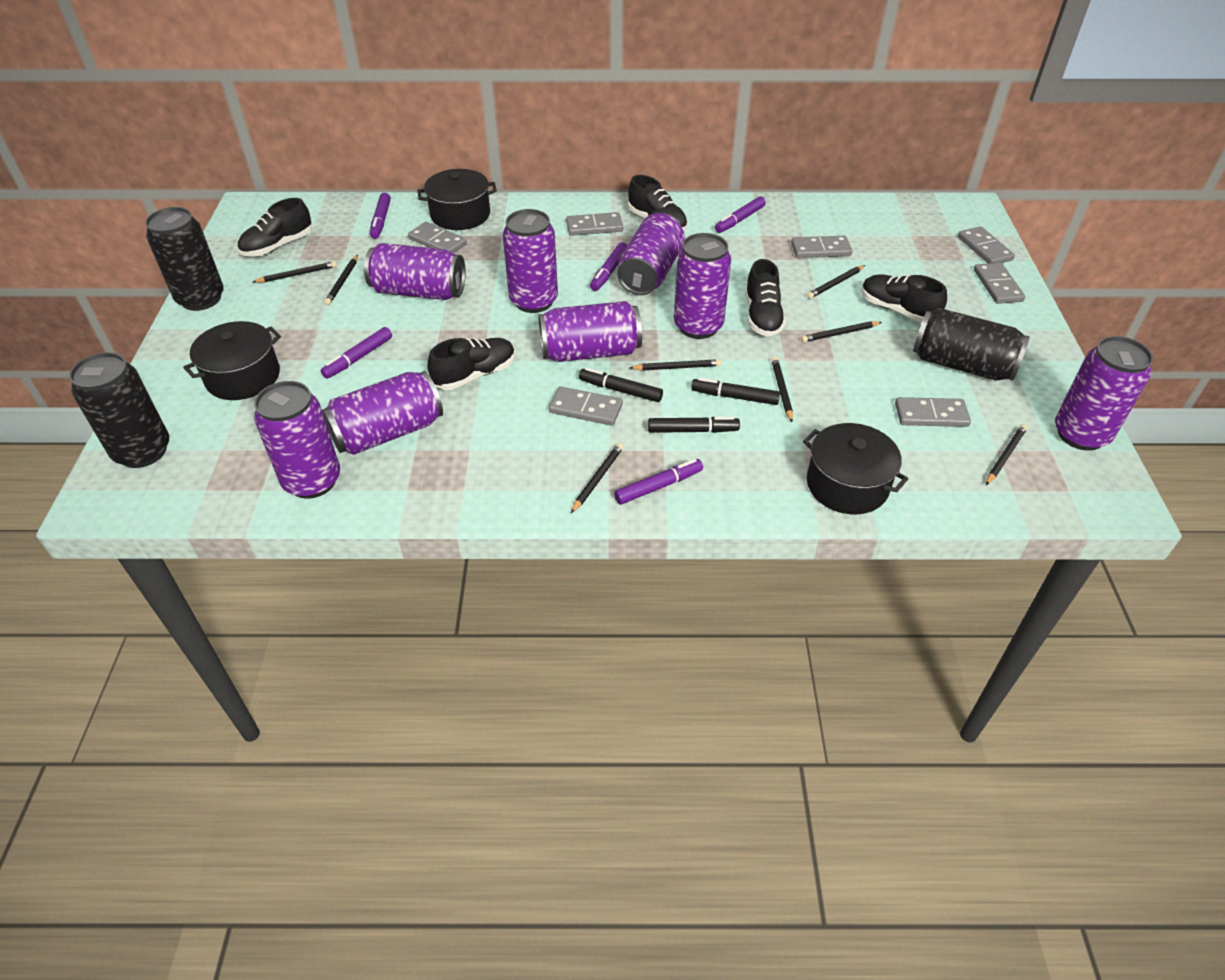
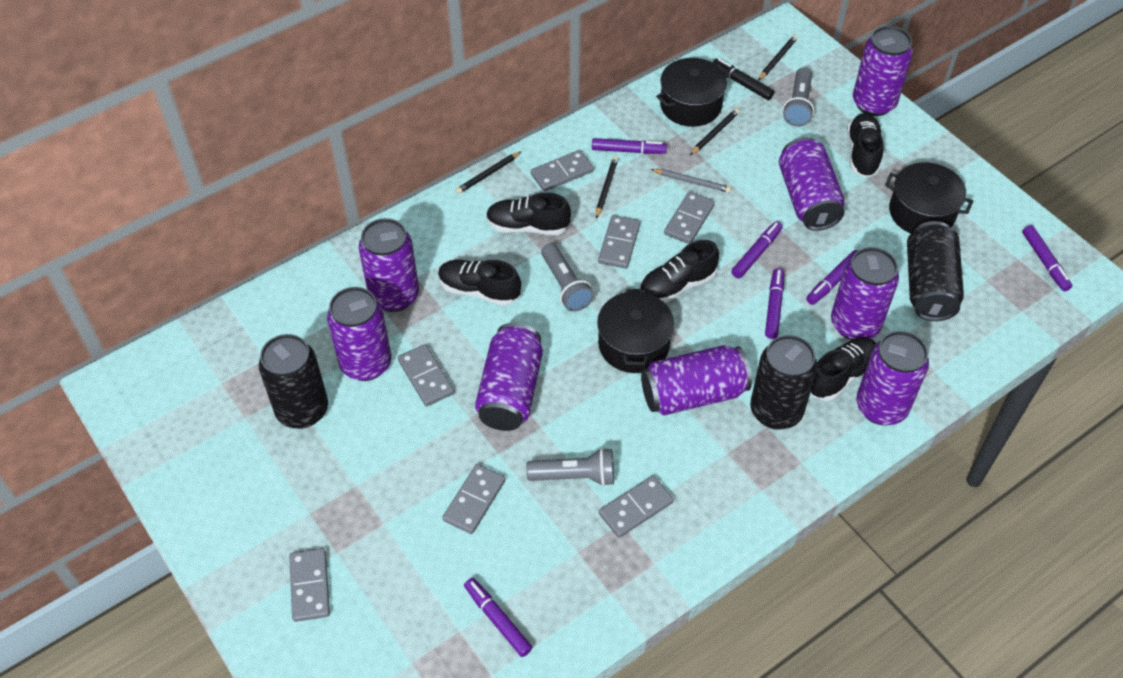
black marker: [579,368,663,402] [648,417,740,433] [691,378,780,405] = 3 -> [713,58,774,100] = 1
black pencil: [253,261,337,283] [324,255,358,305] [571,443,624,513] [630,359,722,371] [771,357,793,422] [801,321,882,342] [807,265,865,299] [986,424,1027,485] = 8 -> [456,151,522,194] [596,156,618,219] [690,108,740,155] [758,35,798,81] = 4
grey flashlight: none = 0 -> [526,448,614,486] [541,243,594,312] [783,67,814,127] = 3
grey pencil: none = 0 -> [651,169,731,193] = 1
purple marker: [321,327,392,379] [370,193,391,239] [590,242,628,291] [614,459,703,505] [715,196,766,233] = 5 -> [464,578,532,657] [592,138,667,154] [731,222,783,278] [765,268,784,339] [806,250,858,305] [1022,225,1072,291] = 6

